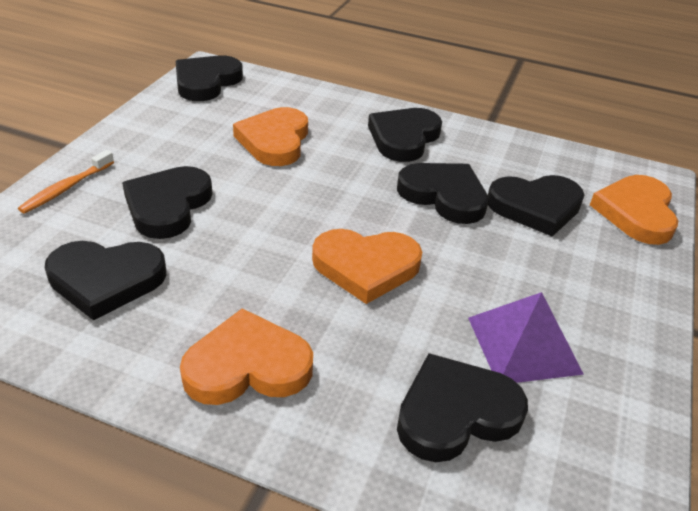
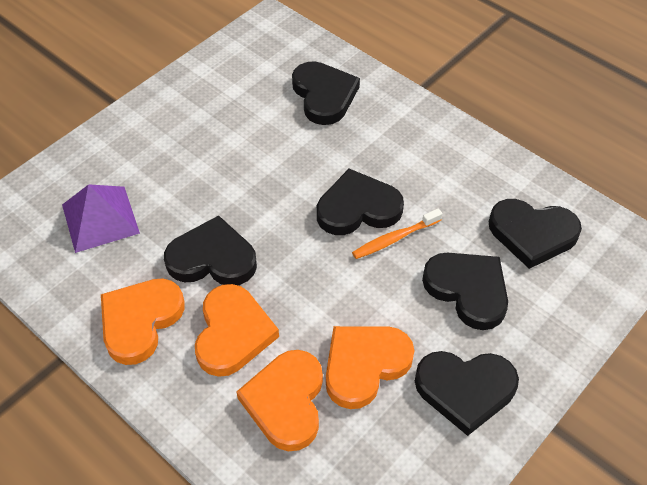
black heart: [45,241,166,320] [122,166,213,239] [176,56,243,101] [368,108,442,162] [397,163,489,224] [397,353,528,462] [488,175,584,236] = 7 -> [164,215,257,285] [292,61,360,125] [317,169,404,235] [415,351,519,436] [422,253,508,330] [489,199,582,269] = 6

